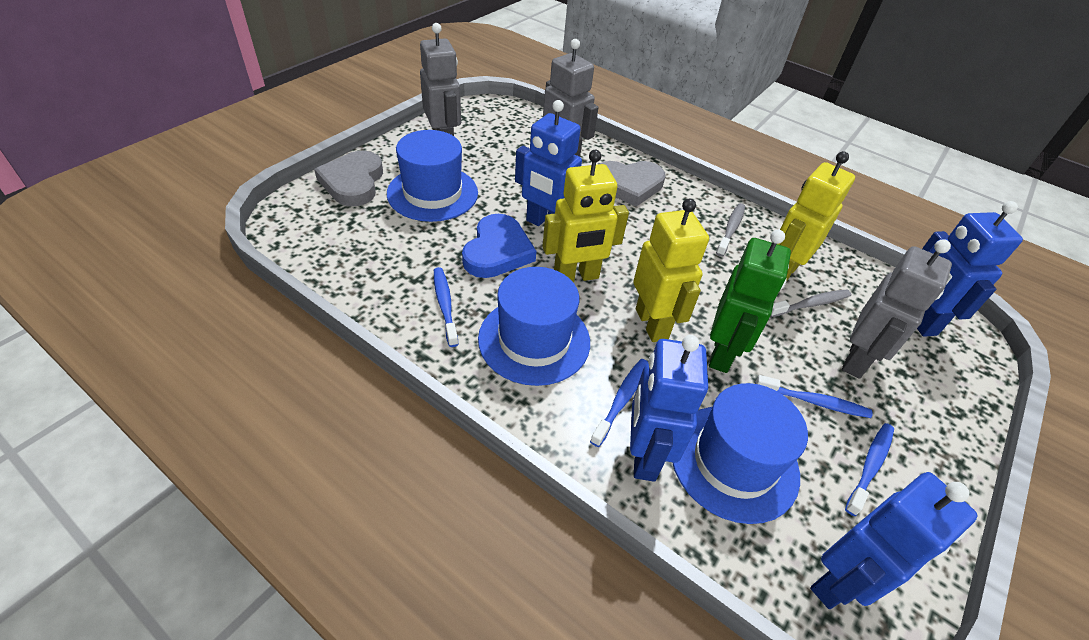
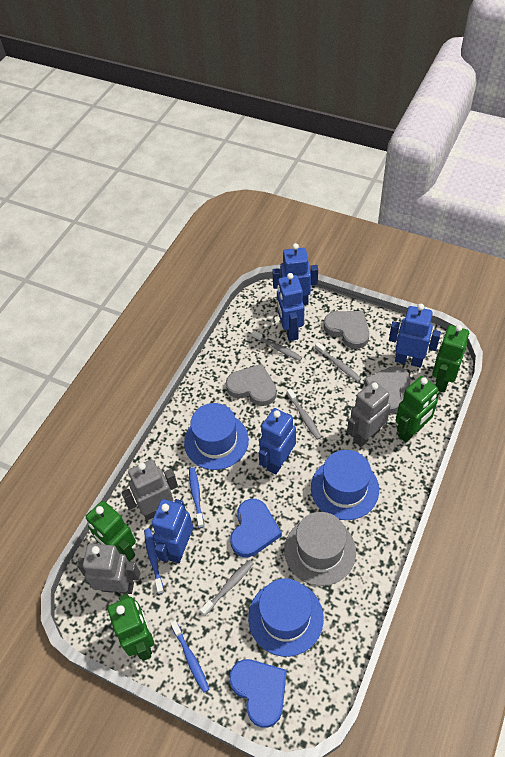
blue heart: [462,214,536,278] = 1 -> [229,659,287,728] [230,499,282,557] = 2
blue robot: [515,100,582,226] [630,335,708,482] [810,472,978,609] [917,201,1023,337] = 4 -> [152,499,193,563] [259,408,296,475] [272,243,318,305] [277,273,304,341] [389,304,441,367] = 5
blue toothbrush: [434,267,459,347] [590,359,648,447] [755,375,873,418] [845,423,894,516] = 4 -> [144,528,164,594] [170,620,209,693] [189,467,204,528] = 3
green robot: [709,230,791,373] = 1 -> [86,501,136,561] [107,593,154,661] [396,376,440,442] [432,324,469,393] = 4
grey hat: none = 0 -> [284,512,356,586] = 1
grey heart: [314,151,383,206] [600,161,665,207] = 2 -> [226,364,277,406] [324,311,369,349] [364,366,411,414] = 3
grey toothbrush: [716,203,745,257] [770,289,851,317] = 2 -> [200,560,254,616] [251,330,303,361] [287,388,321,440] [315,342,361,382] = 4
yellow robot: [542,150,629,282] [633,198,709,342] [778,151,855,281] = 3 -> none = 0

